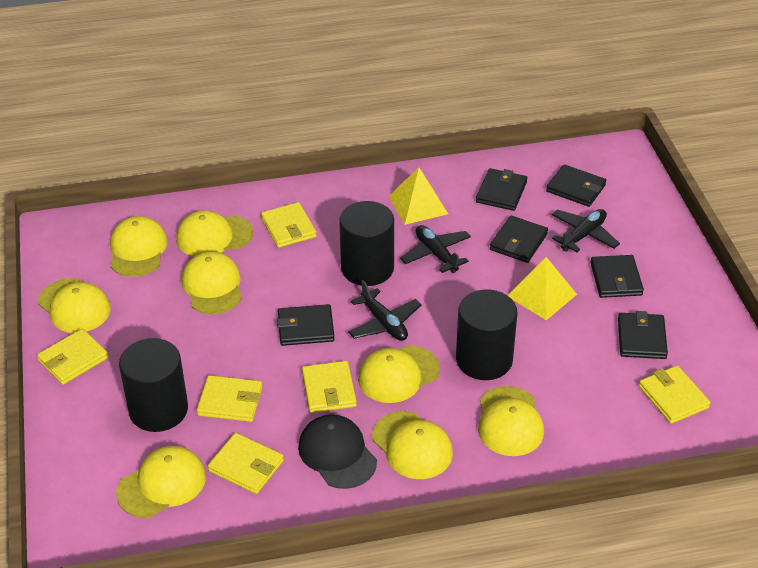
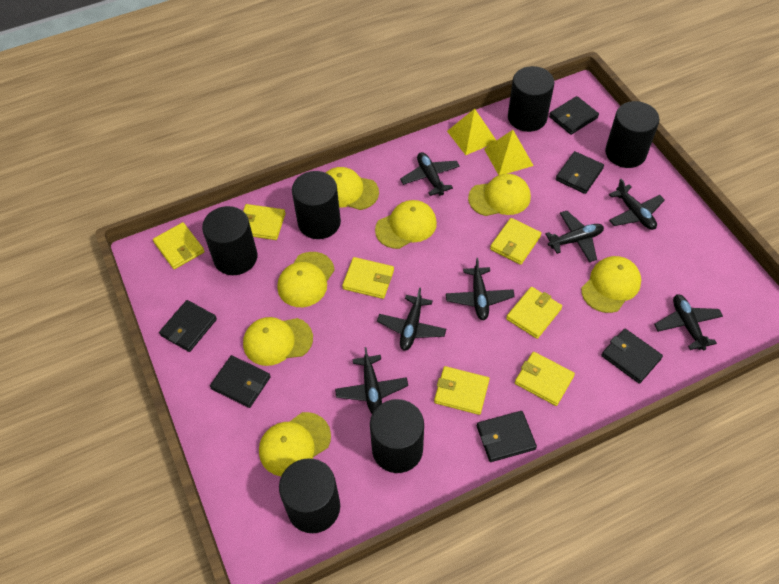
black cap: [298,414,377,489] = 1 -> none = 0
black cylinder: [119,338,188,432] [339,201,394,286] [456,290,518,380] = 3 -> [202,206,258,275] [279,458,340,533] [292,171,341,239] [370,399,424,473] [508,66,555,132] [605,101,660,168] = 6
black plane: [348,280,422,341] [400,225,471,273] [552,209,620,252] = 3 -> [335,347,408,414] [377,287,446,351] [400,152,460,196] [446,258,515,320] [545,211,604,262] [609,179,665,230] [654,294,723,351] = 7
yellow cap: [38,278,111,333] [110,216,168,277] [116,446,206,518] [176,210,253,257] [182,251,242,314] [358,345,440,403] [372,411,453,479] [478,386,544,456] = 8 -> [243,317,313,366] [259,412,331,476] [277,252,335,307] [326,167,379,210] [375,200,437,249] [468,174,531,216] [581,256,641,313] = 7
yellow wallet: [37,329,109,385] [197,375,262,422] [208,433,284,494] [261,202,317,248] [302,361,357,413] [639,365,711,424] = 6 -> [153,222,205,269] [243,204,286,240] [342,257,394,299] [434,366,489,415] [490,218,541,265] [506,287,562,339] [515,352,575,406] = 7

